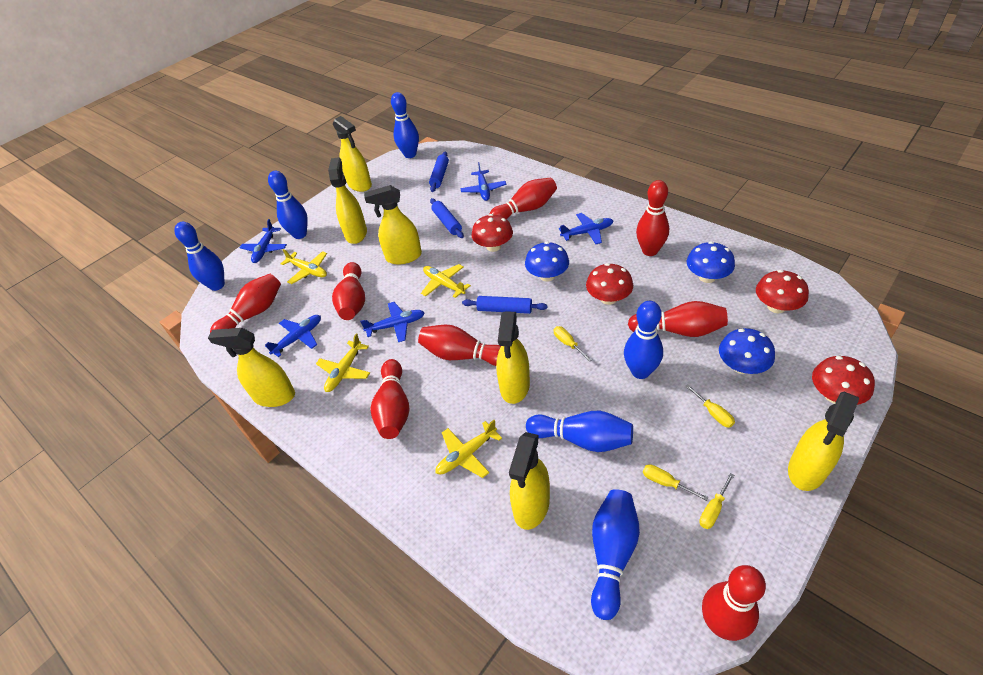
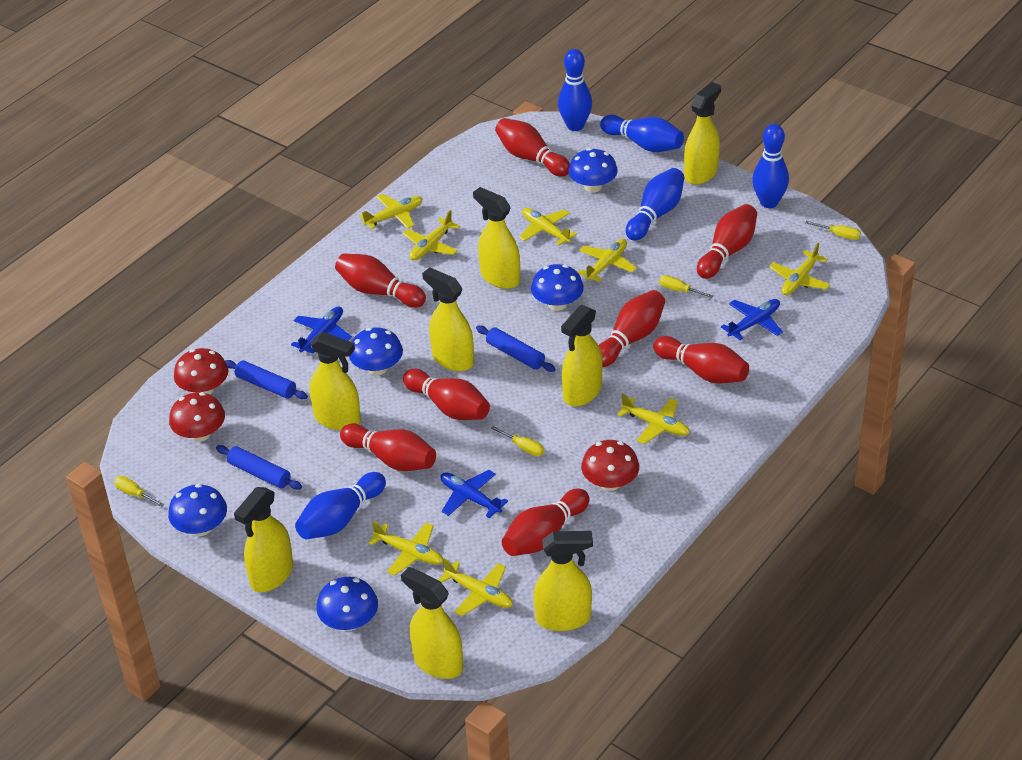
blue bowling pin: [174,222,225,291] [268,171,308,239] [391,92,419,158] [526,411,633,452] [591,489,640,620] [624,301,663,379] = 6 -> [295,472,386,539] [558,49,592,131] [600,115,684,152] [626,168,684,241] [752,124,789,208] = 5
blue mushroom: [525,242,569,282] [687,241,735,283] [719,328,775,374] = 3 -> [168,484,227,536] [316,577,378,631] [349,328,403,375] [531,264,584,311] [568,148,618,193] = 5
blue plane: [240,219,287,263] [265,315,321,357] [360,302,425,342] [460,162,506,201] [559,213,613,244] = 5 -> [291,306,352,354] [440,470,508,518] [721,299,783,340] = 3
red mushroom: [472,214,513,252] [586,263,633,305] [756,270,809,313] [812,356,875,405] = 4 -> [169,392,225,442] [174,348,228,395] [581,440,639,491] = 3
yellow plane: [281,249,327,284] [316,333,370,392] [421,264,471,298] [436,420,502,478] = 4 -> [360,194,423,229] [368,521,443,576] [403,210,460,260] [438,558,513,616] [519,208,577,245] [578,239,637,282] [617,394,690,444] [769,243,830,295] = 8
yellow spray bottle: [208,328,295,407] [328,157,367,244] [333,116,372,192] [364,185,422,264] [496,311,530,404] [509,432,550,530] [788,392,859,491] = 7 -> [234,487,293,592] [310,332,361,430] [401,567,463,679] [422,267,474,371] [473,187,520,289] [534,531,593,631] [561,305,603,406] [684,82,721,185] = 8

